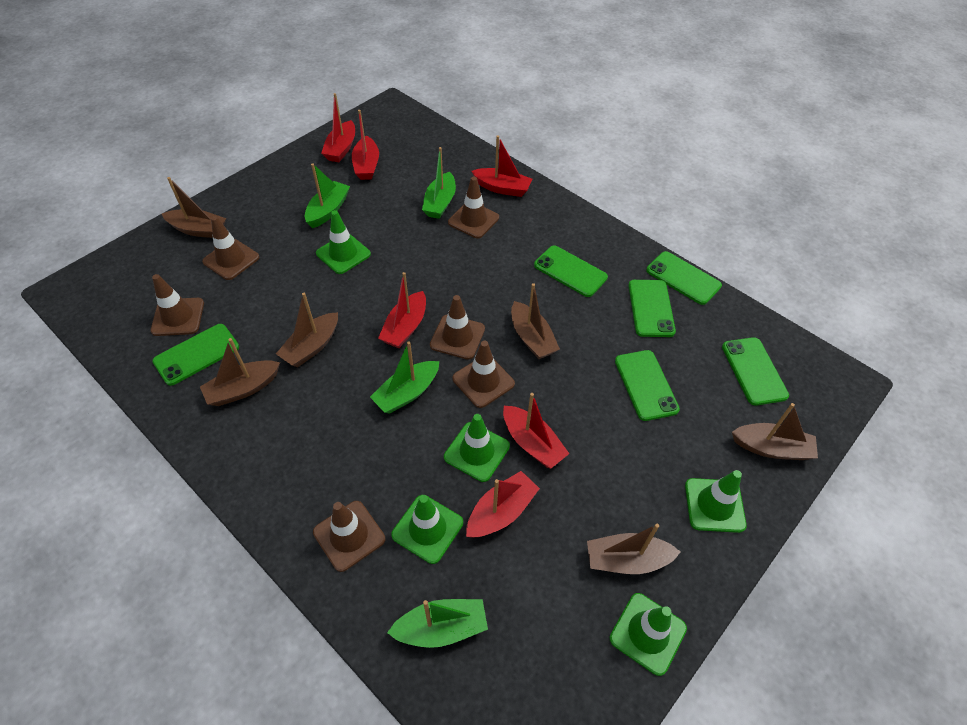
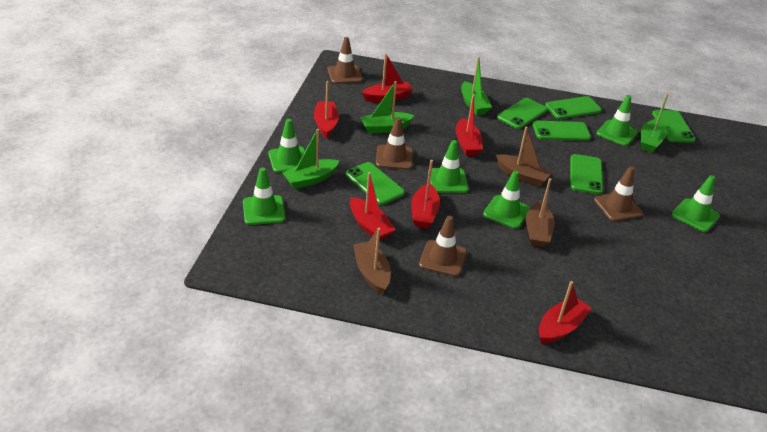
brown boat: [162,177,226,238] [200,338,280,406] [276,293,338,367] [511,283,560,359] [587,524,680,574] [732,403,818,460] = 6 -> [353,228,391,295] [496,126,552,187] [526,178,555,247] = 3
brown traffic cone: [151,274,204,336] [202,216,260,280] [313,501,385,572] [430,295,485,360] [448,177,499,238] [452,341,515,408] = 6 -> [328,37,363,84] [376,117,413,170] [419,216,467,277] [594,166,643,221] = 4
green traffic cone: [316,210,371,274] [391,495,463,564] [444,414,510,482] [610,593,687,676] [685,470,747,533] = 5 -> [243,168,286,225] [268,119,305,173] [428,140,469,193] [483,171,530,229] [596,95,638,146] [672,175,720,232] = 6

